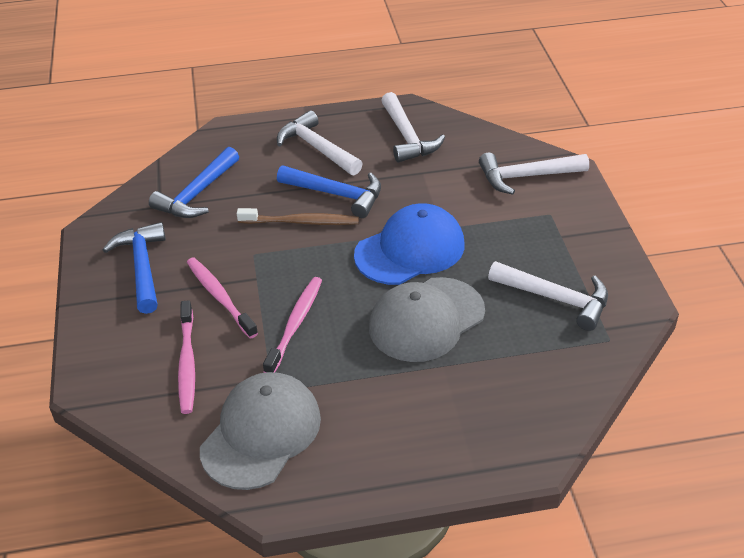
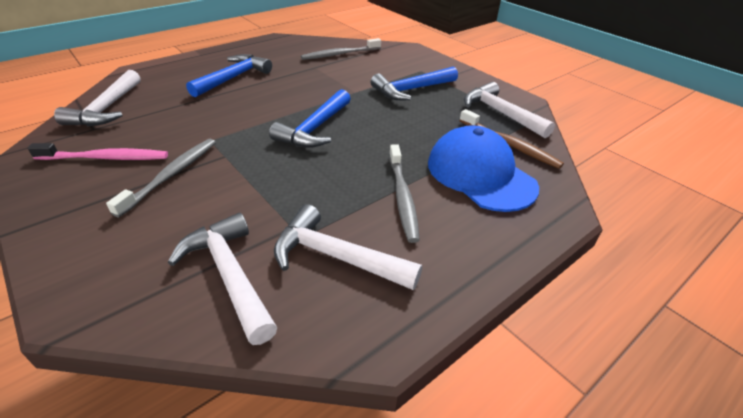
grey cap: [200,372,321,490] [369,277,485,362] = 2 -> none = 0
grey toothbrush: none = 0 -> [106,139,216,217] [301,38,381,60] [389,144,420,243] = 3
pink toothbrush: [178,300,195,414] [187,257,258,339] [263,277,322,373] = 3 -> [28,143,168,160] = 1

